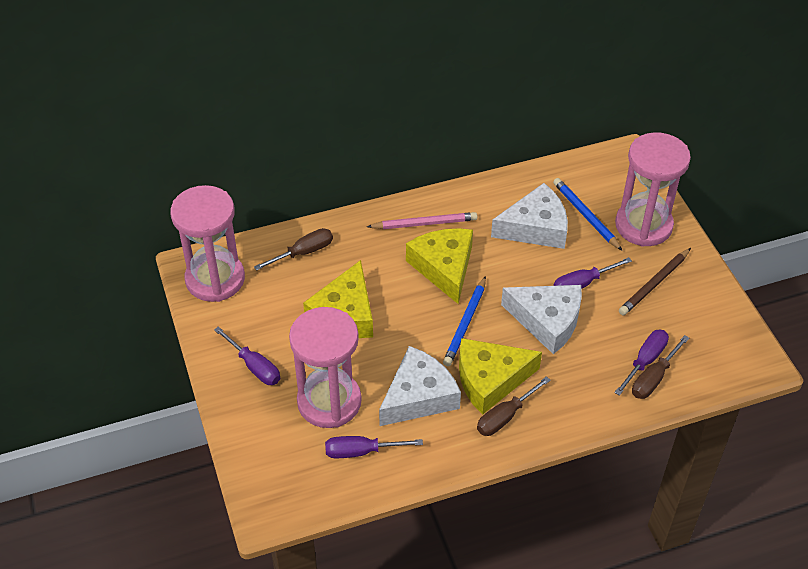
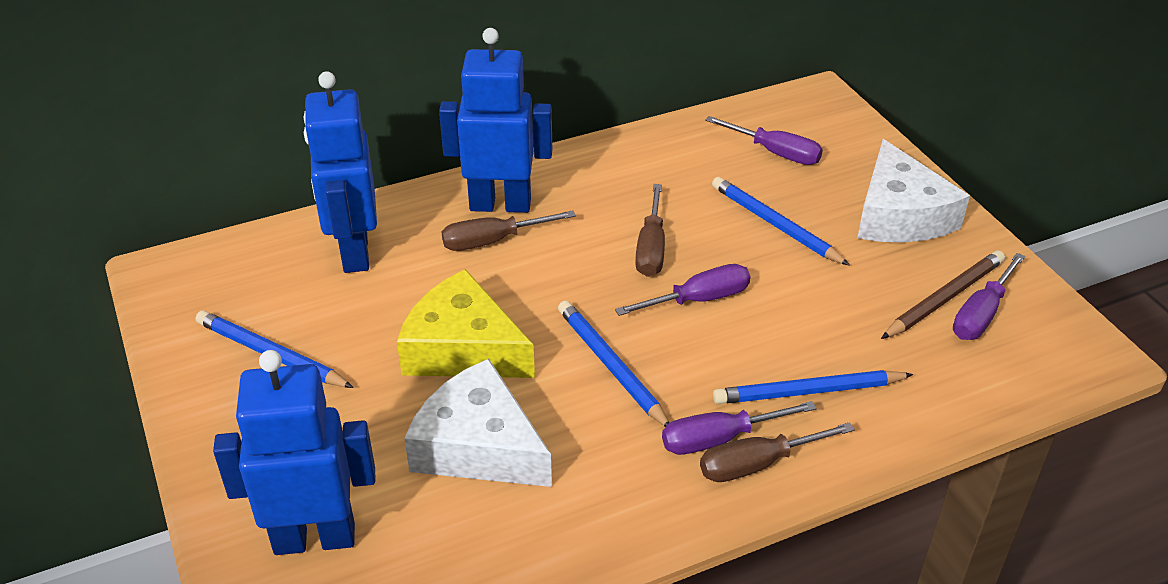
blue pencil: [443,276,486,366] [553,178,622,251] = 2 -> [196,311,354,388] [558,301,669,427] [712,177,850,266] [713,370,914,404] = 4
blue robot: none = 0 -> [213,350,375,555] [303,71,377,273] [439,28,552,213] = 3
pink hourglass: [170,185,245,302] [289,307,362,428] [615,132,691,247] = 3 -> none = 0
pink pencil: [367,212,477,229] = 1 -> none = 0
white cheese: [379,346,461,426] [491,183,568,249] [501,285,582,354] = 3 -> [404,359,552,487] [857,139,970,242] = 2
yellow cheese: [303,260,373,338] [406,228,473,304] [459,338,542,415] = 3 -> [397,269,535,378] = 1

